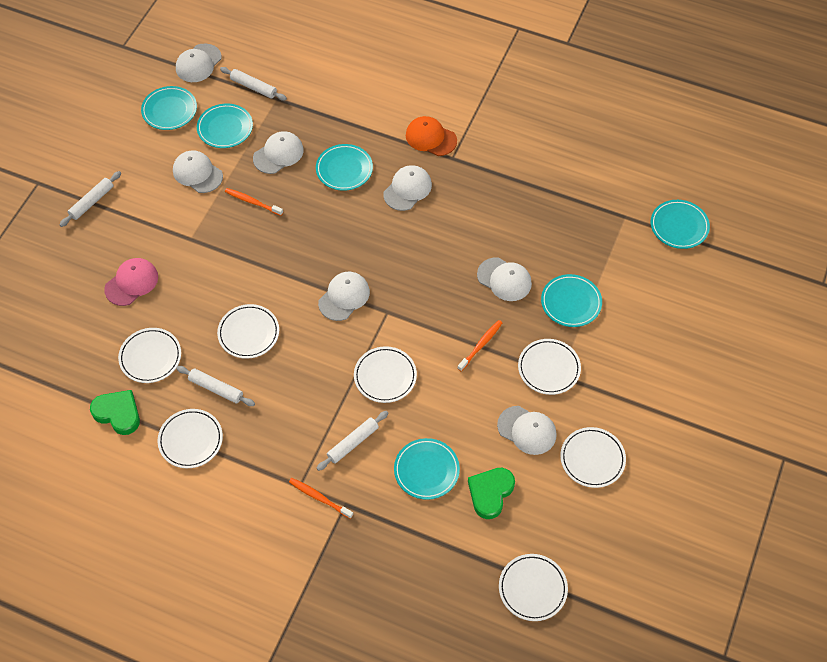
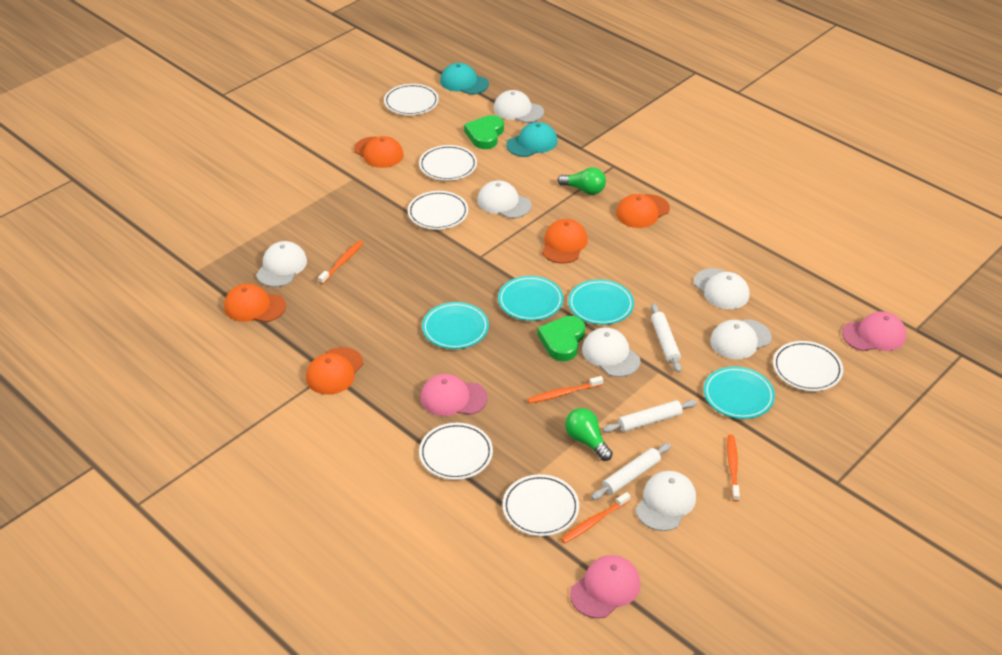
green light bulb: none = 0 -> [558,168,606,195] [565,408,613,461] = 2
orange cap: [406,116,457,156] = 1 -> [224,284,286,322] [306,347,363,395] [354,136,404,168] [542,219,588,264] [616,194,670,228] = 5
orange toothbrush: [225,188,283,216] [289,478,353,519] [457,320,502,371] = 3 -> [318,241,363,284] [528,376,603,404] [561,492,630,544] [727,435,740,502] = 4
pink cap: [104,258,158,306] = 1 -> [421,374,488,416] [570,555,640,619] [842,311,906,351] = 3
turquoise cap: none = 0 -> [440,63,489,95] [506,122,558,157] = 2
turquoise plate: [141,86,197,130] [197,104,253,148] [316,144,373,191] [394,438,460,500] [541,274,602,327] [651,200,710,249] = 6 -> [422,302,489,349] [498,276,564,321] [568,279,634,325] [704,367,775,419] = 4
white plate: [118,328,181,383] [158,409,223,468] [217,304,279,359] [354,346,417,403] [499,554,568,621] [518,339,581,395] [560,427,626,488] = 7 -> [384,84,439,115] [408,191,468,230] [419,145,477,181] [419,423,493,480] [503,474,579,536] [773,341,843,391] = 6
white rolling pin: [59,171,121,227] [176,366,255,406] [220,67,287,101] [316,411,388,471] = 4 -> [591,443,671,500] [603,400,697,433] [651,303,681,373] = 3

